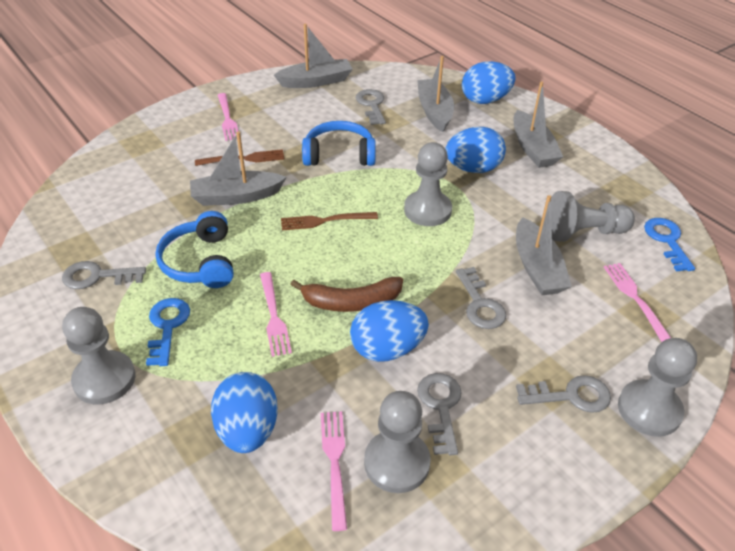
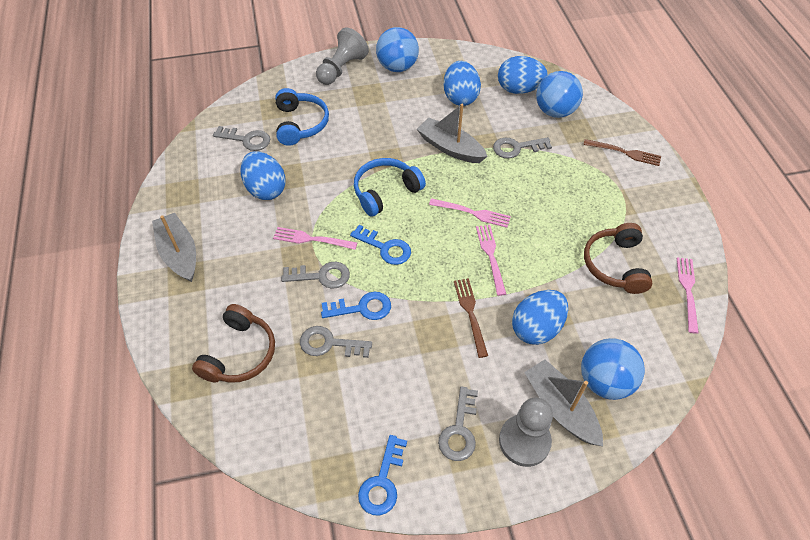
blue ball: none = 0 -> [376,27,419,72] [536,71,583,118] [581,338,645,400] = 3
blue key: [146,298,190,366] [644,218,695,272] = 2 -> [321,292,391,320] [350,225,411,265] [358,435,407,516] = 3
brown banana: [290,277,403,312] = 1 -> none = 0
brown headphones: none = 0 -> [192,304,275,383] [584,223,652,294] = 2
grey boat: [190,131,286,206] [274,24,353,88] [417,56,454,132] [514,81,563,168] [516,195,572,295] = 5 -> [152,213,196,282] [417,104,488,163] [524,359,603,446] = 3
grey pawn: [62,307,136,405] [364,391,431,493] [404,142,452,226] [550,191,635,242] [618,338,697,437] = 5 -> [316,27,369,85] [499,398,553,467] = 2

